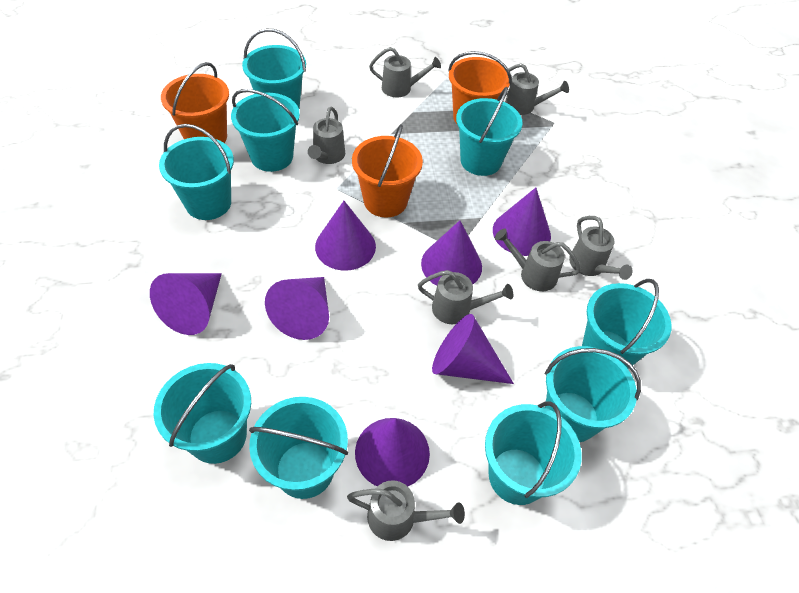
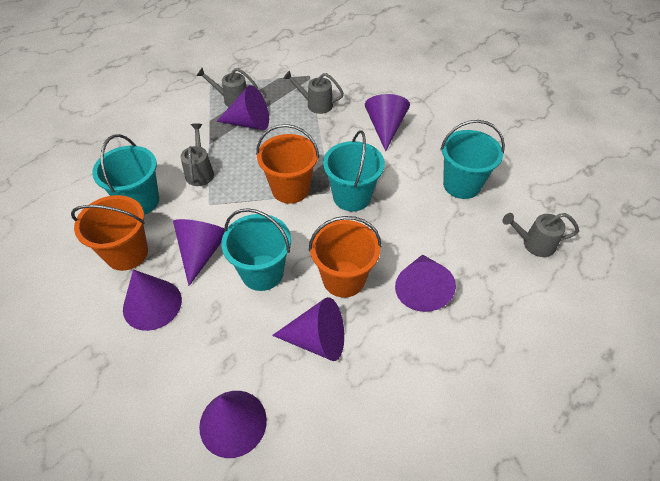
grey watering can: [308,107,345,164] [347,480,465,541] [369,47,441,98] [418,270,513,324] [495,228,581,291] [505,63,569,115] [569,216,633,280] = 7 -> [181,123,214,186] [197,68,258,107] [283,70,344,114] [502,213,579,257] = 4
turquoise bucket: [154,363,251,464] [159,124,234,220] [231,89,300,172] [242,29,306,108] [249,397,348,499] [456,87,523,176] [485,401,582,505] [545,346,641,442] [582,279,671,369] = 9 -> [92,134,159,215] [221,208,291,291] [323,130,385,211] [440,120,505,199] = 4

